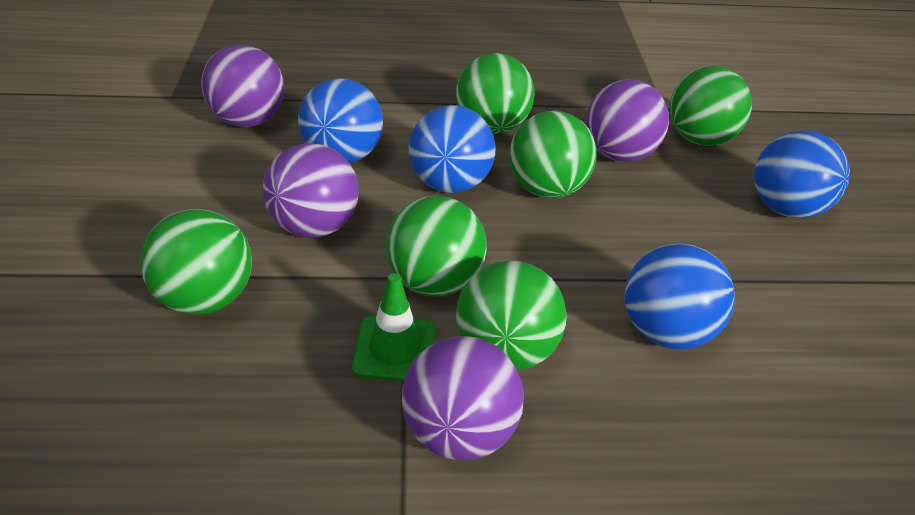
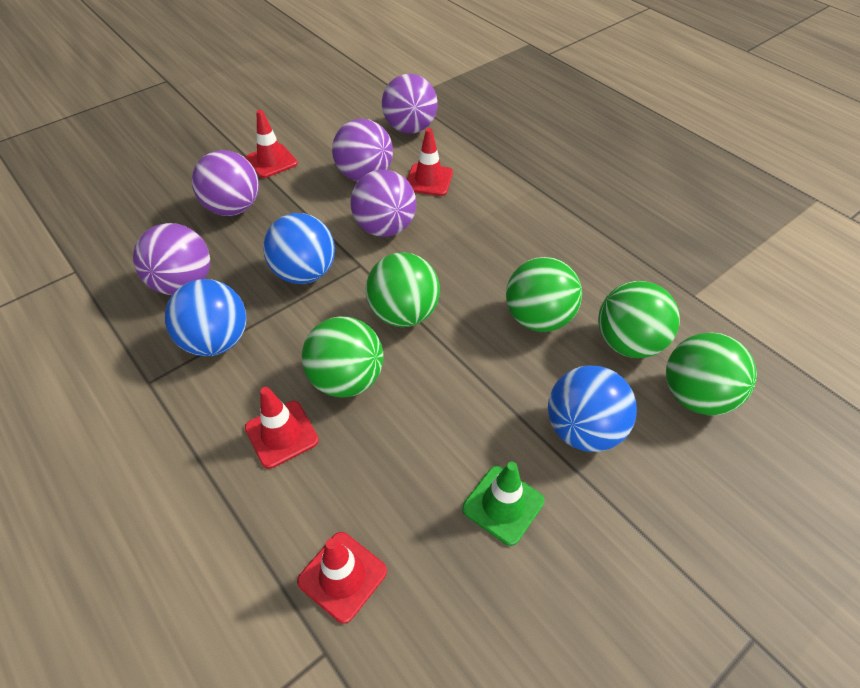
blue ball: [298,78,383,163] [409,105,495,193] [624,244,735,349] [754,131,850,218] = 4 -> [165,279,247,356] [263,213,335,284] [548,365,637,452] = 3
green ball: [140,209,252,315] [386,195,487,297] [456,53,535,134] [456,261,567,371] [509,111,596,198] [670,66,752,146] = 6 -> [302,317,383,398] [366,252,440,327] [506,257,582,332] [598,281,680,358] [666,333,757,415] = 5
purple ball: [201,45,284,127] [263,143,359,238] [402,336,524,460] [586,80,669,162] = 4 -> [133,223,210,295] [192,150,259,216] [332,119,393,181] [350,170,416,237] [382,74,438,134] = 5
red traffic cone: none = 0 -> [245,110,298,178] [245,387,319,469] [297,532,387,624] [407,128,453,196] = 4

